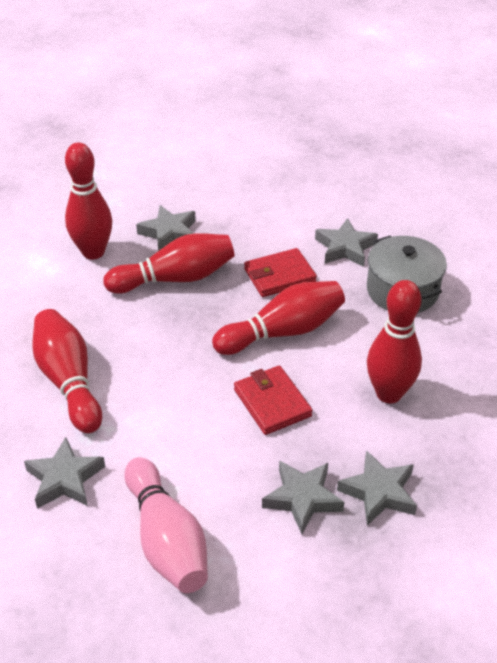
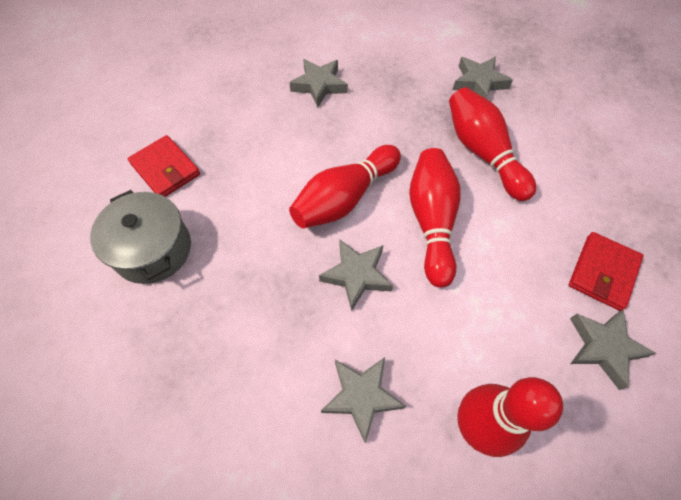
pink bowling pin: [125,457,208,593] = 1 -> none = 0
red bowling pin: [32,309,102,433] [65,142,112,259] [103,233,235,294] [212,281,345,355] [367,280,422,403] = 5 -> [289,145,401,228] [409,148,461,288] [449,87,536,201] [457,377,563,457] = 4

